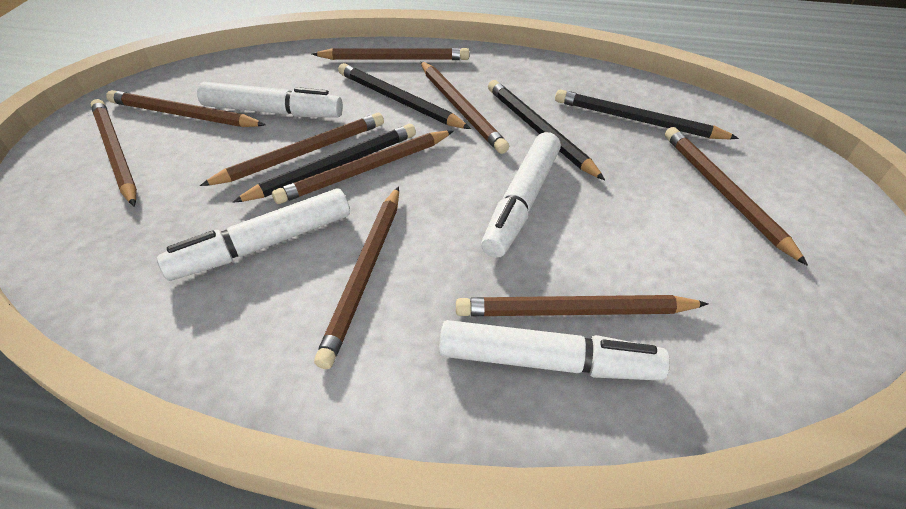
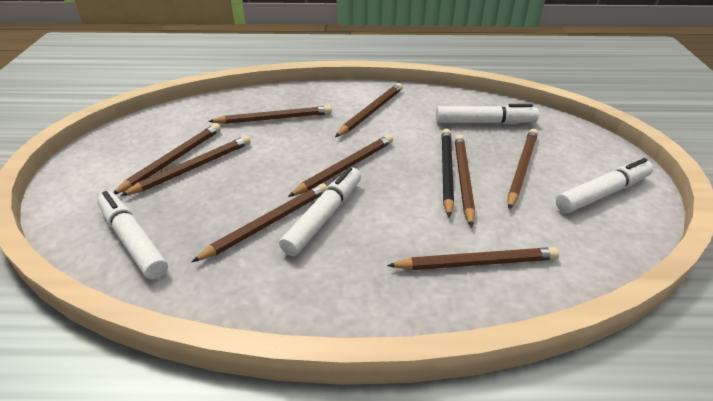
black pencil: [233,124,416,202] [338,63,471,129] [488,80,605,180] [555,89,739,139] = 4 -> [441,129,454,218] = 1

